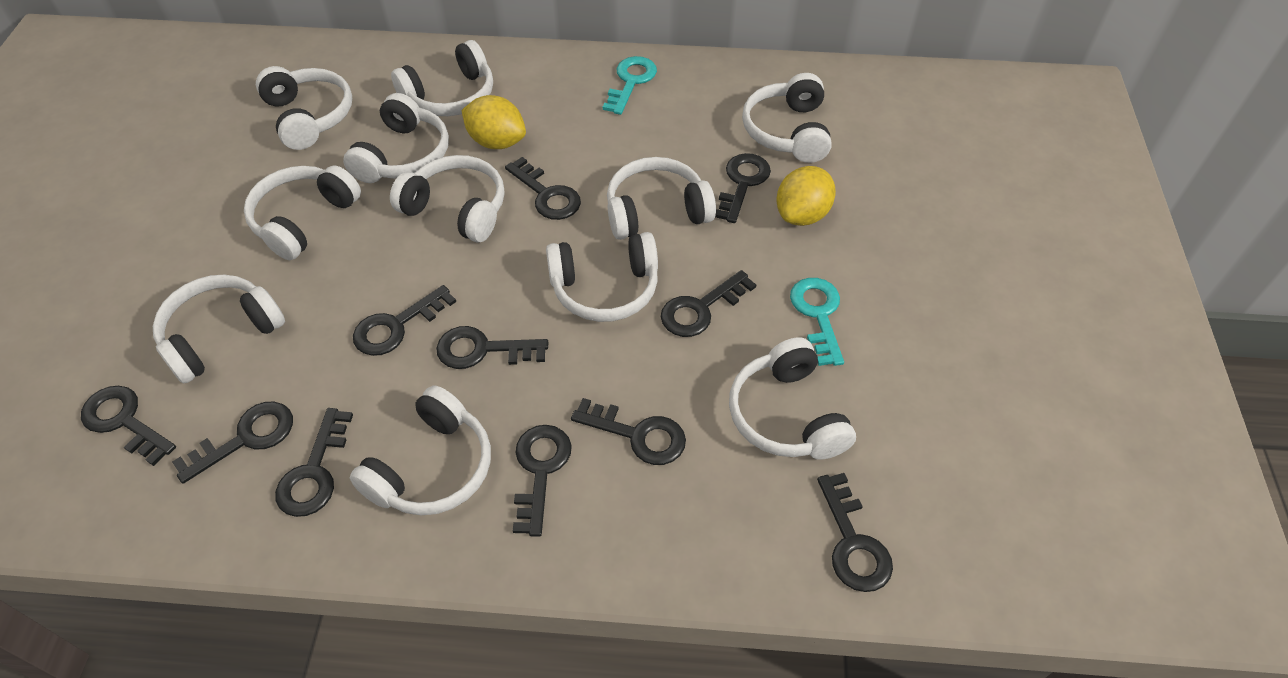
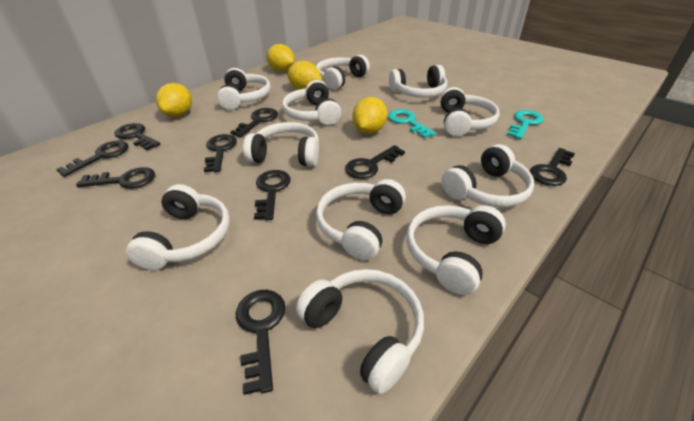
black key: [81,386,176,466] [172,402,293,484] [275,408,353,517] [353,285,456,356] [436,326,548,369] [505,157,581,220] [513,425,572,537] [571,398,686,465] [661,270,756,337] [715,153,771,223] [817,473,893,592] = 11 -> [56,141,129,177] [76,167,155,189] [115,123,160,150] [204,134,237,172] [230,108,278,137] [236,290,286,395] [254,170,291,220] [345,145,405,179] [530,148,575,186] = 9
yellow lemon: [461,95,526,149] [776,166,836,226] = 2 -> [156,83,192,117] [267,44,295,72] [287,61,322,90] [353,97,388,134] = 4

